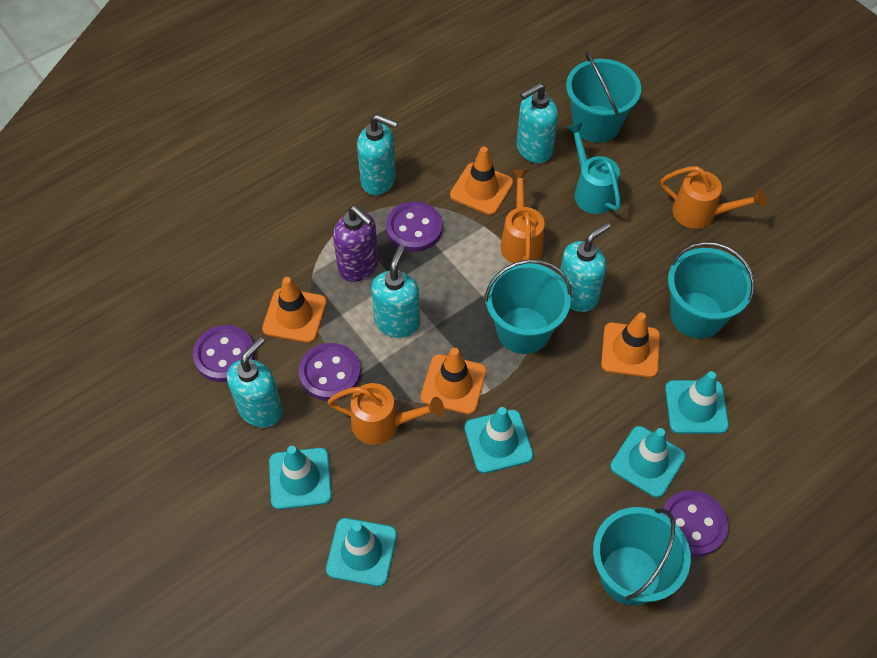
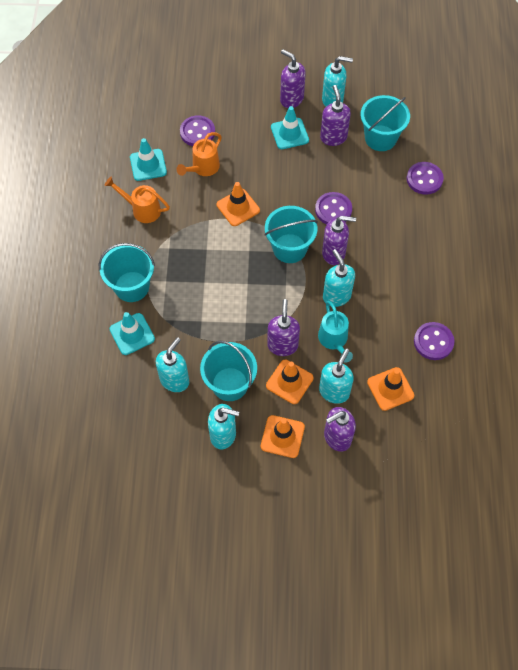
orange watering can: [328,383,444,445] [500,170,544,263] [661,166,767,229] = 3 -> [105,177,170,223] [177,132,222,176] = 2
purple soap dispenser: [333,206,379,282] = 1 -> [267,299,300,356] [280,49,306,108] [320,85,351,146] [322,216,356,265] [324,407,356,452] = 5
turquoise traffic cone: [269,446,332,510] [326,518,397,586] [464,407,533,473] [610,426,686,498] [665,371,729,434] = 5 -> [110,312,155,355] [130,138,167,181] [271,106,309,149] = 3

